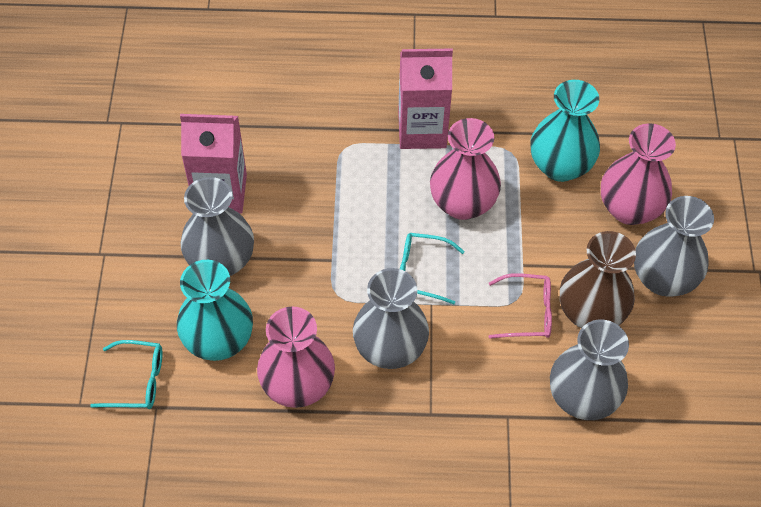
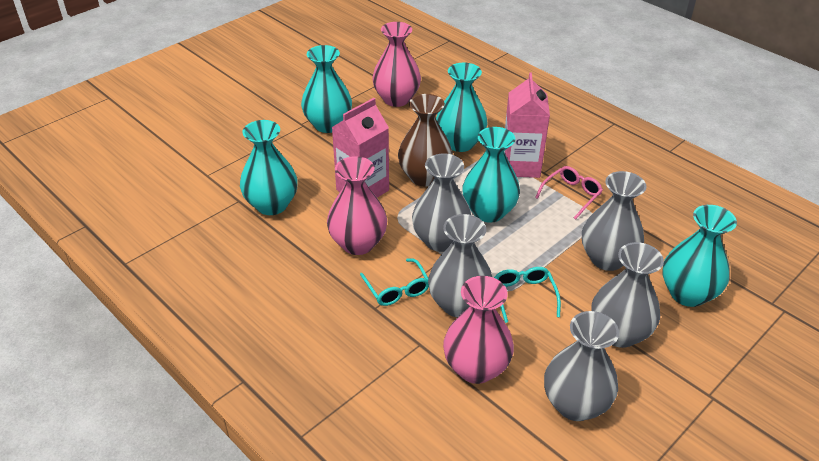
grey vase: [181,177,254,276] [353,268,429,369] [550,320,629,420] [634,196,714,297] = 4 -> [412,153,471,252] [428,214,492,317] [544,311,619,421] [582,171,646,271] [591,242,664,348] = 5
turquoise vase: [177,260,253,361] [531,80,600,182] = 2 -> [240,120,298,215] [301,45,352,133] [436,63,488,152] [462,127,520,223] [662,205,737,307] = 5

